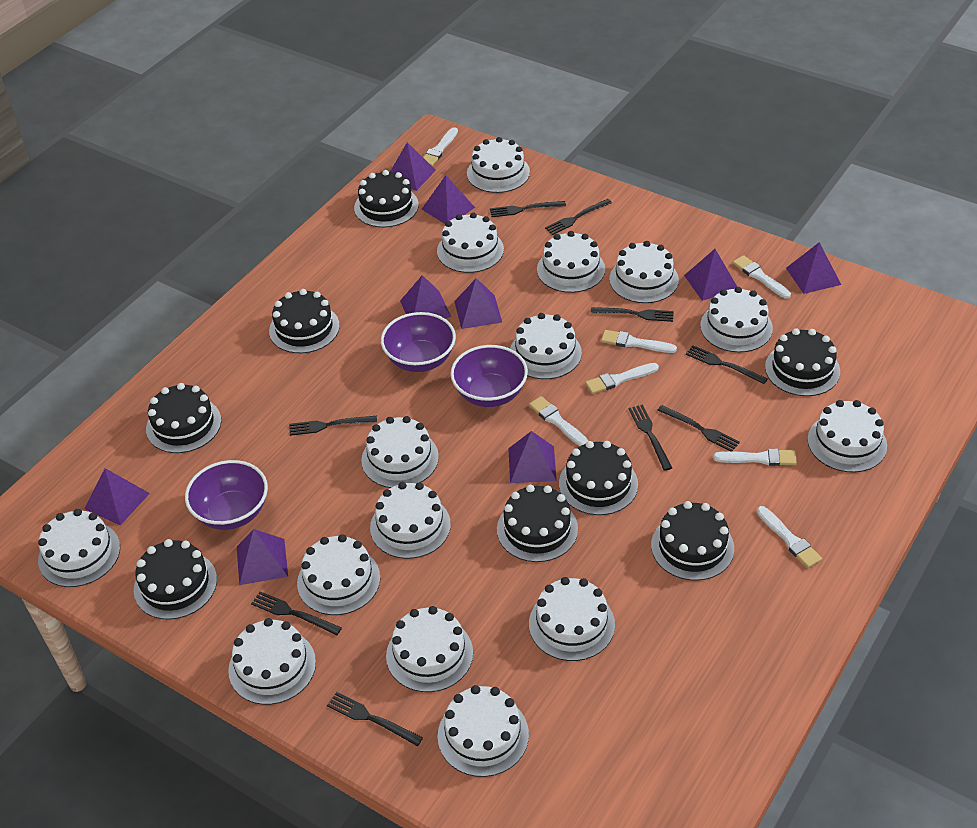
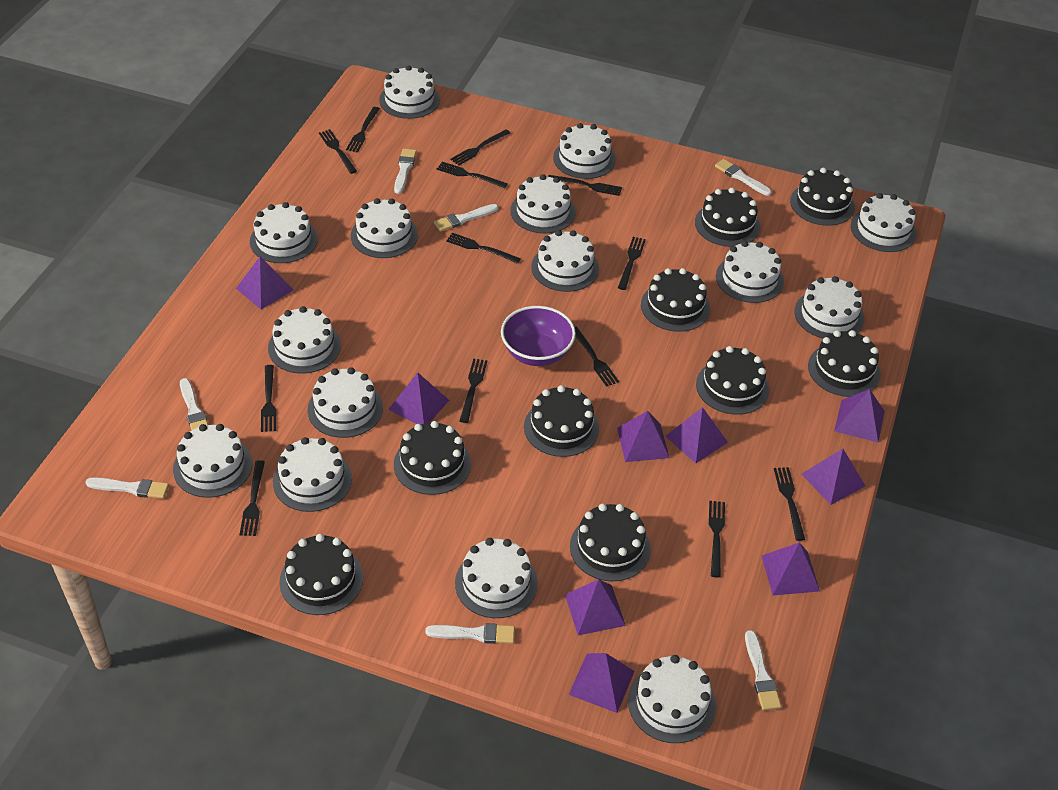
black cake: [134,539,217,620] [146,383,221,453] [269,289,340,353] [354,170,419,228] [497,485,578,562] [559,441,638,515] [651,501,734,581] [765,328,840,396] = 8 -> [279,534,363,615] [394,421,471,495] [524,385,599,457] [570,504,651,582] [641,268,710,332] [695,188,760,247] [696,346,769,415] [790,168,855,226] [808,330,881,397] = 9
black fork: [251,591,342,635] [289,416,377,436] [327,692,423,746] [490,201,566,217] [545,199,612,235] [591,307,674,322] [629,404,672,471] [657,405,740,451] [686,345,768,384] = 9 -> [240,460,265,536] [261,365,277,432] [319,129,357,174] [346,107,380,153] [437,162,508,188] [446,233,521,264] [450,129,510,165] [460,358,488,423] [548,175,622,196] [575,327,619,387] [618,237,646,290] [709,501,725,577] [774,467,805,541] = 13
purple bowl: [185,460,268,530] [381,312,456,372] [450,345,528,407] = 3 -> [501,306,576,366] = 1

